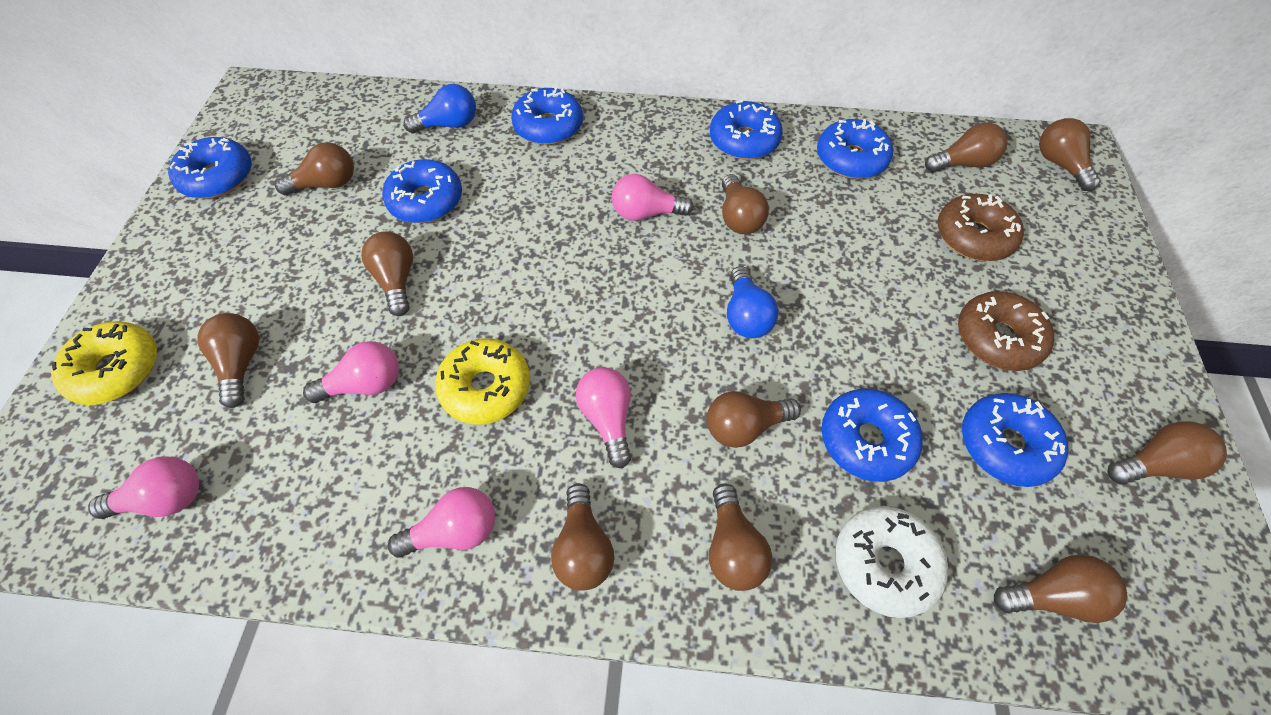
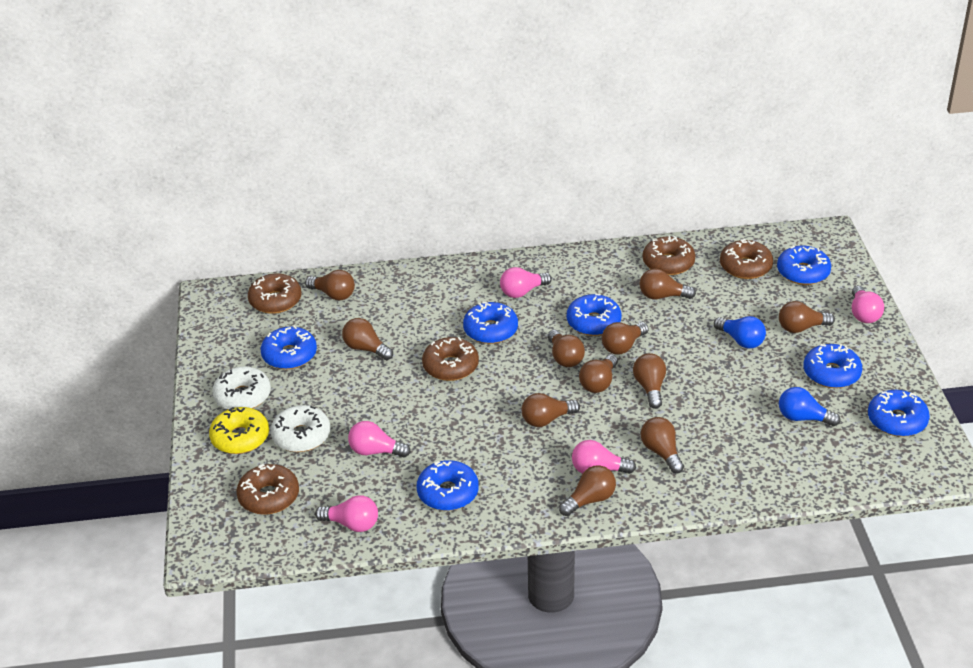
brown donut: [938,194,1024,261] [958,291,1054,371] = 2 -> [236,464,299,515] [248,274,302,314] [422,337,479,381] [643,236,695,275] [720,239,773,279] = 5
white donut: [836,506,948,618] = 1 -> [212,366,271,409] [270,405,330,452] = 2
yellow donut: [51,321,157,405] [435,338,530,424] = 2 -> [209,407,269,454] = 1

